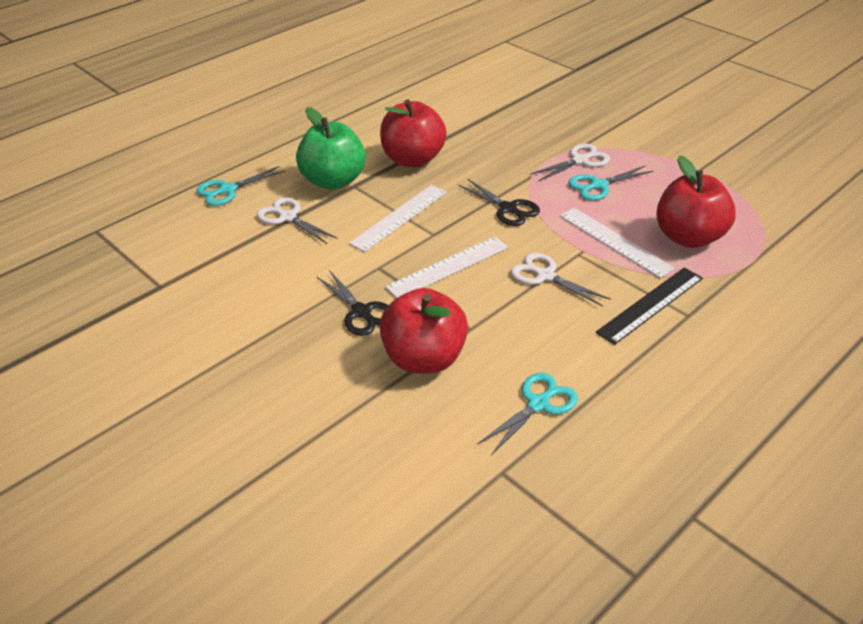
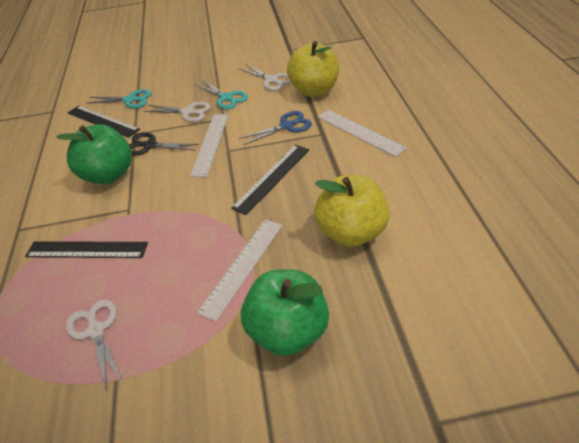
black ruler: [596,268,703,345] = 1 -> [25,242,148,258] [68,106,140,138] [231,145,309,215] = 3
black scissors: [317,270,389,336] [458,178,540,226] = 2 -> [129,132,199,155] = 1
blue scissors: none = 0 -> [239,111,312,145] = 1
green apple: [296,107,366,190] = 1 -> [56,124,132,184] [241,269,329,356] = 2
red apple: [379,288,468,373] [380,99,447,167] [656,155,736,248] = 3 -> none = 0
turquoise scissors: [197,166,285,206] [477,373,578,455] [568,165,653,201] = 3 -> [88,89,152,108] [195,80,248,109] = 2
yellow apple: none = 0 -> [287,41,339,97] [314,175,389,247] = 2

